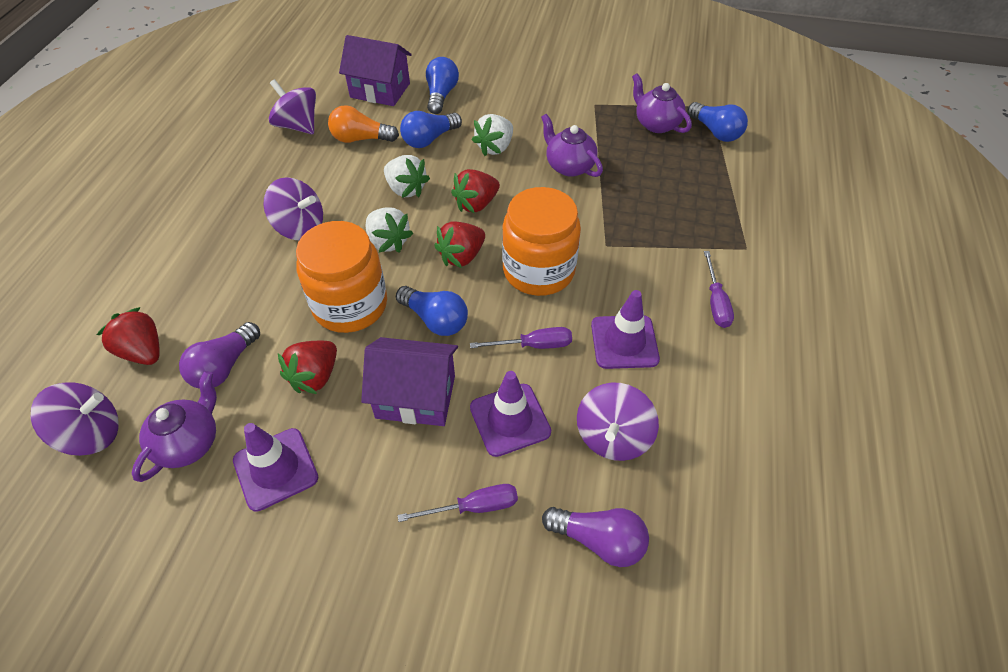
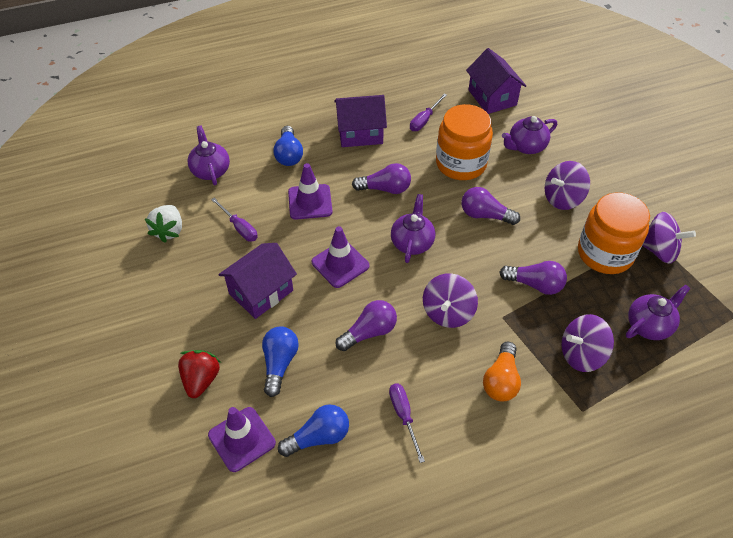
blue light bulb: [396,286,468,336] [400,111,462,148] [426,57,459,114] [687,102,748,142] = 4 -> [262,326,299,397] [273,126,303,166] [278,404,349,457] = 3
purple house: [339,35,411,106] [361,337,458,426] = 2 -> [218,243,297,319] [334,95,387,147] [466,48,526,114] = 3
purple light bulb: [179,322,260,389] [542,507,649,567] = 2 -> [336,300,397,351] [352,163,411,194] [462,187,520,225] [499,261,567,295] = 4
purple teapot: [132,371,217,482] [541,114,603,177] [632,73,692,133] = 3 -> [188,125,230,185] [391,194,435,263] [502,116,557,154] [626,285,690,340] = 4
red strawberry: [97,307,160,365] [278,341,337,394] [434,221,485,268] [451,169,500,213] = 4 -> [178,350,221,398] = 1
white strawberry: [366,208,413,253] [384,155,430,198] [472,114,513,156] = 3 -> [145,205,182,243] = 1

